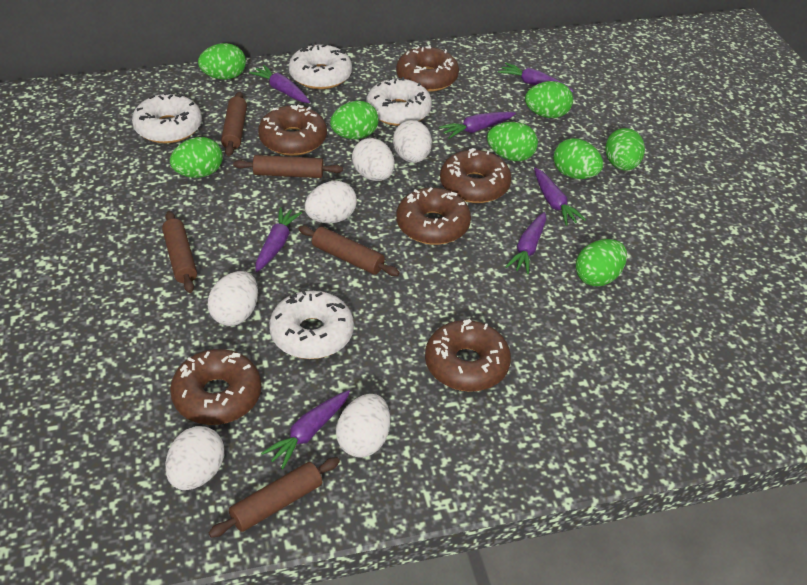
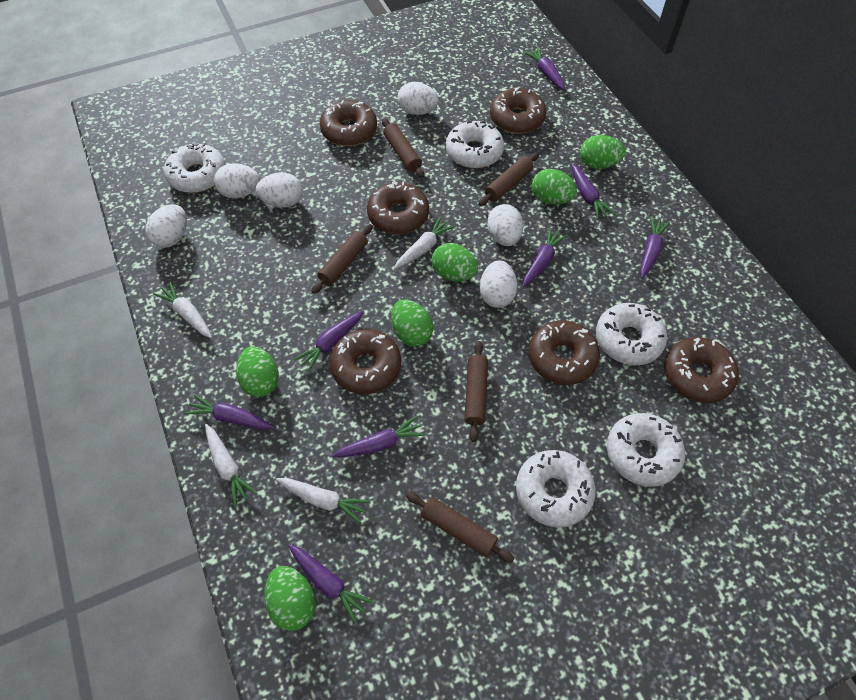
green egg: [170,137,223,178] [198,43,246,80] [330,101,378,139] [487,122,538,161] [525,81,573,118] [553,138,603,179] [576,239,627,286] [605,128,645,171] = 8 -> [236,346,279,397] [264,566,316,631] [391,299,433,347] [432,243,478,281] [532,169,577,205] [580,135,626,169] = 6
purple carrot: [249,65,310,103] [255,207,302,272] [261,390,350,469] [439,112,516,139] [498,63,574,92] [505,212,546,274] [534,167,586,226] = 7 -> [184,394,275,430] [288,544,373,624] [293,310,364,372] [332,415,425,457] [523,227,568,287] [524,47,565,90] [571,164,615,220] [640,217,670,279] = 8
white carrot: none = 0 -> [153,282,212,338] [205,424,257,507] [276,478,370,524] [394,216,455,269] = 4
white donut: [132,92,202,143] [269,290,354,359] [289,43,352,89] [366,77,432,126] = 4 -> [164,143,225,193] [446,121,504,168] [516,450,596,528] [596,303,667,365] [607,413,685,487] = 5

